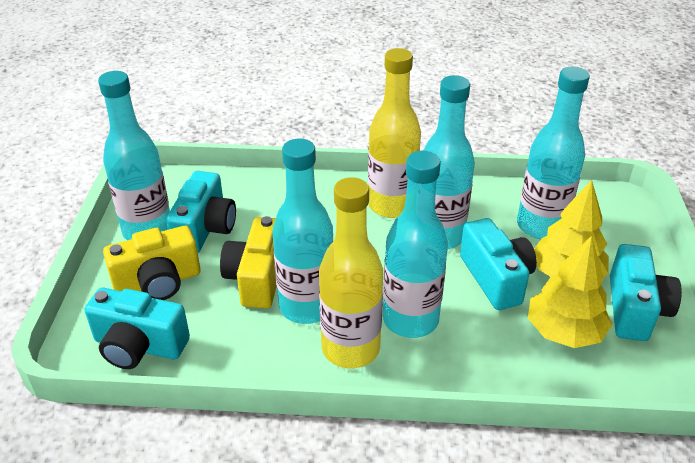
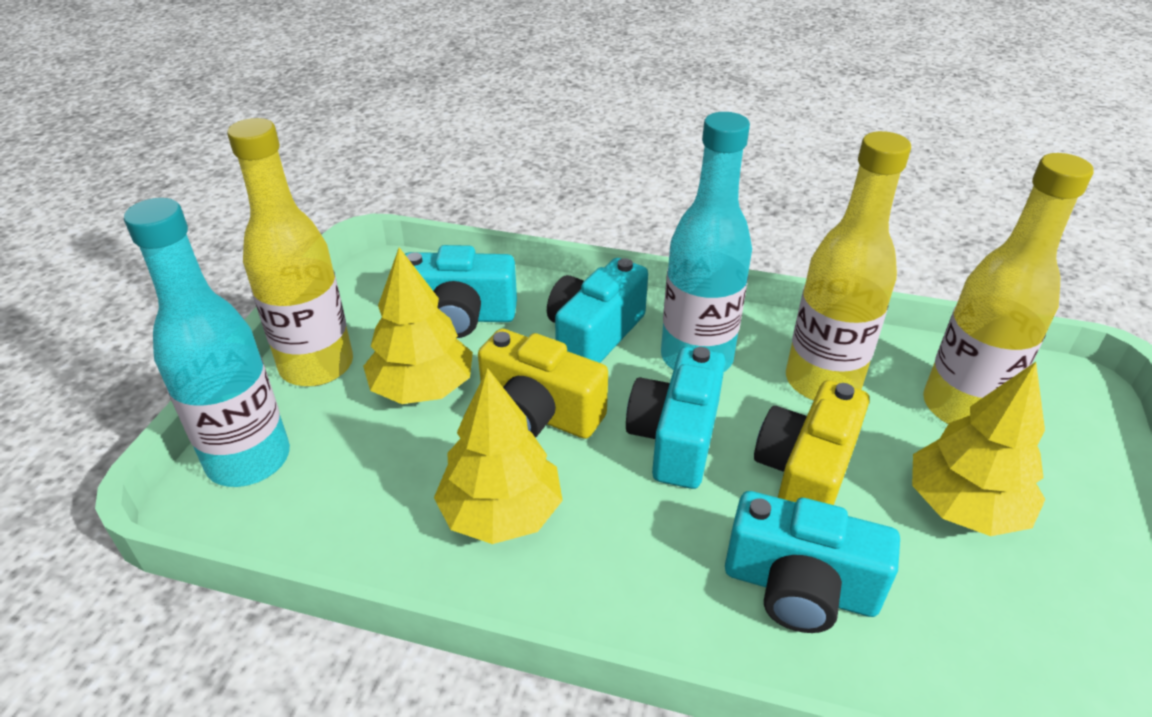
turquoise bottle: [98,71,170,240] [272,138,333,324] [383,151,448,338] [423,75,475,249] [517,67,590,239] = 5 -> [124,198,290,487] [661,112,752,372] = 2
yellow bottle: [319,177,383,368] [368,48,421,218] = 2 -> [227,118,353,386] [786,131,911,401] [923,153,1094,424] = 3
yellow tree: [528,236,612,348] [534,180,609,277] = 2 -> [363,247,473,404] [434,368,563,544] [912,362,1046,536] = 3

